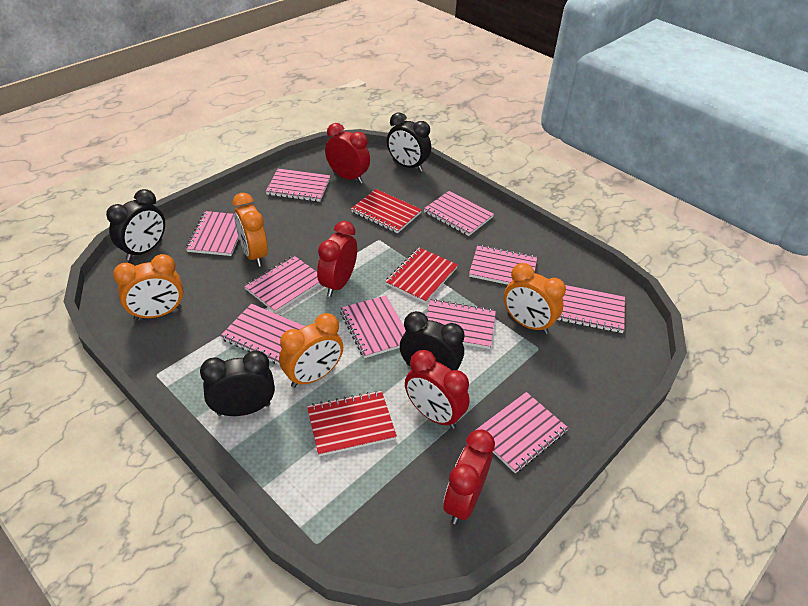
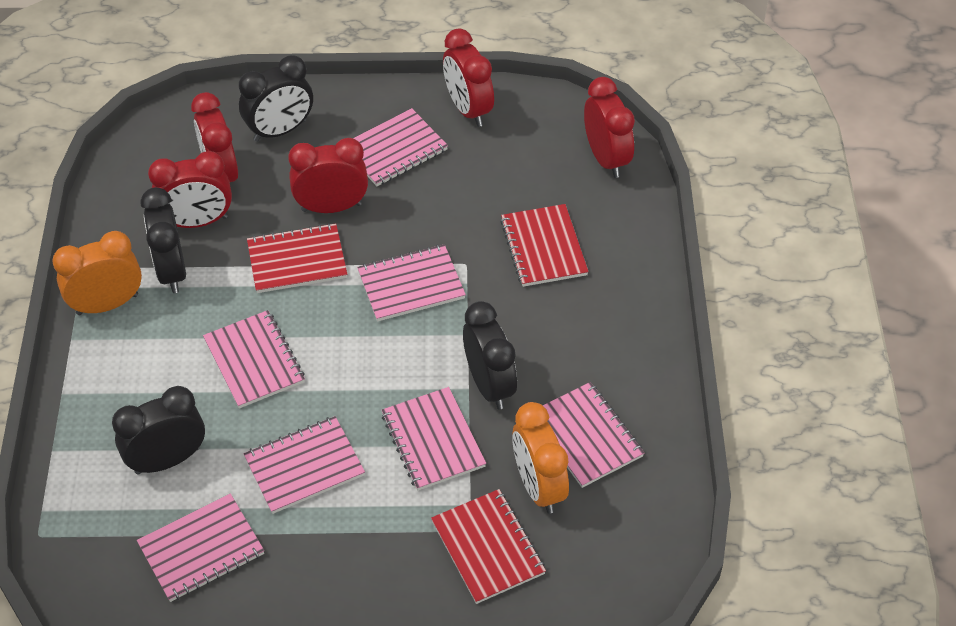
orange clock: [113,254,184,320] [233,193,268,267] [279,313,343,388] [504,263,566,334] = 4 -> [52,231,142,315] [512,402,569,514] = 2
pink notebook: [186,211,239,256] [220,303,305,365] [244,256,320,313] [266,169,330,202] [340,295,406,358] [424,191,494,236] [426,299,496,349] [469,245,537,285] [474,392,569,473] [557,285,625,333] = 10 -> [137,493,264,602] [203,310,305,409] [244,416,365,514] [353,108,448,186] [357,244,466,322] [382,387,486,491] [543,382,644,488] = 7
red clock: [317,221,357,297] [325,123,370,184] [405,350,470,429] [443,429,495,524] = 4 -> [148,151,232,228] [191,92,238,182] [288,138,368,213] [443,28,494,127] [584,77,635,178] = 5

